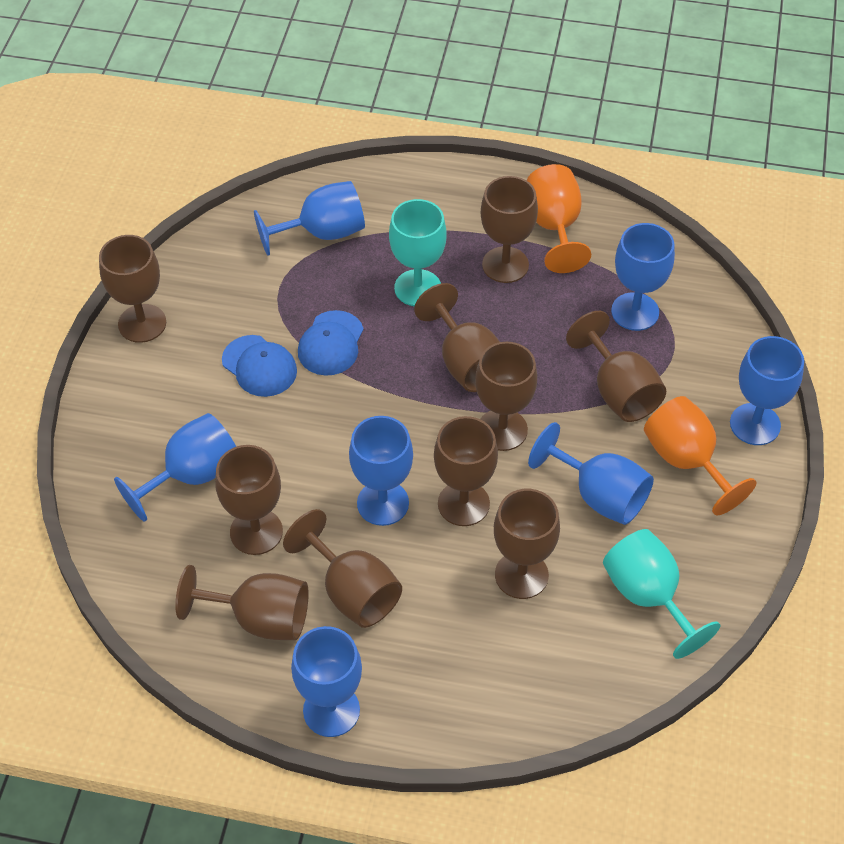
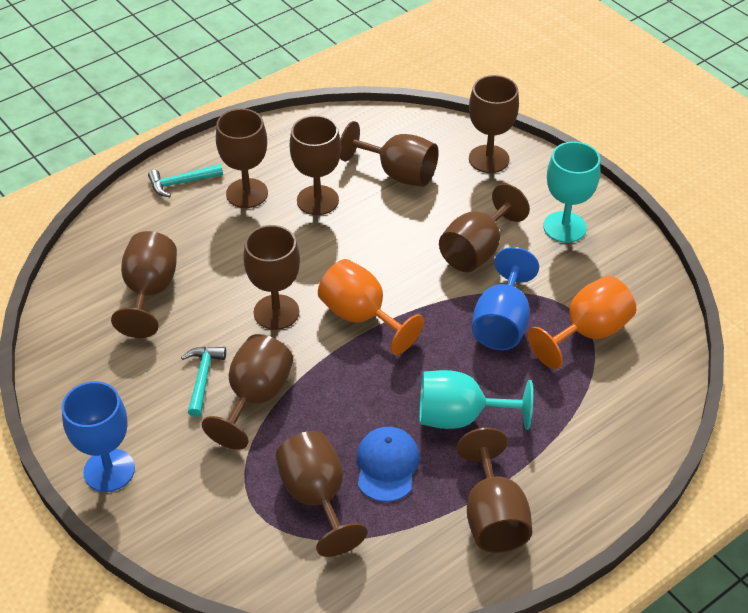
blue cap: [222,335,297,397] [298,310,364,376] = 2 -> [357,427,420,502] = 1
blue goblet: [114,413,236,522] [254,181,365,256] [291,626,362,737] [349,416,413,526] [528,422,654,525] [611,223,675,331] [730,336,804,445] = 7 -> [62,381,135,492] [472,247,539,350] = 2
turquoise hammer: none = 0 -> [148,164,223,197] [181,347,226,417] = 2

